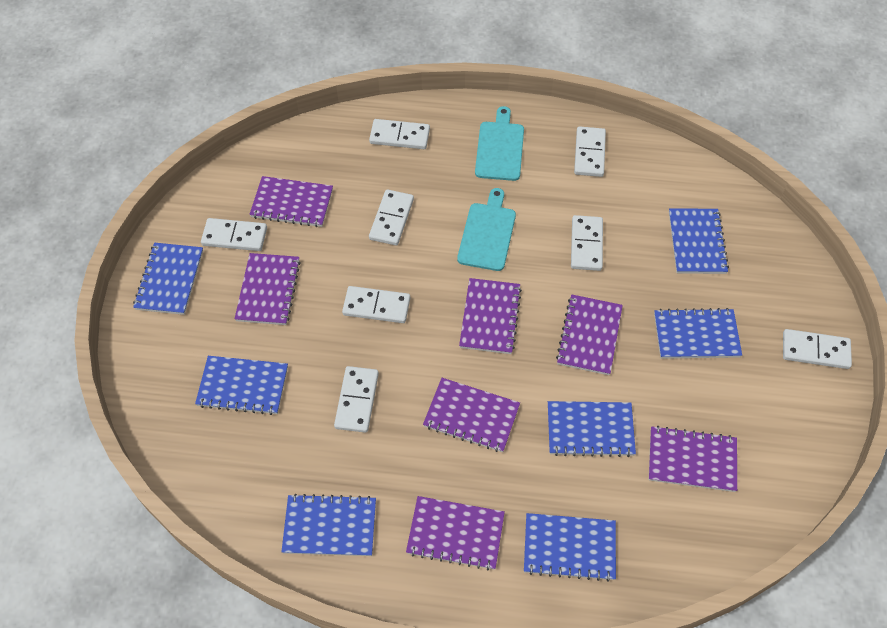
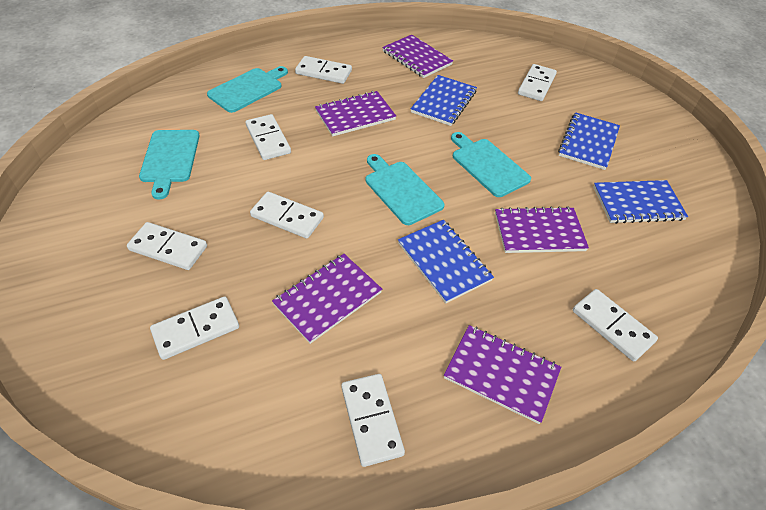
blue notebook: [133,243,203,315] [195,356,288,415] [281,494,376,556] [524,513,616,582] [548,401,636,457] [654,308,742,359] [669,208,729,274] = 7 -> [398,220,494,304] [411,75,477,126] [558,112,620,170] [593,180,688,224] = 4
purple notebook: [235,253,301,325] [249,176,333,227] [406,496,505,570] [423,378,520,452] [459,278,522,354] [556,295,623,375] [649,426,737,492] = 7 -> [272,254,382,344] [315,91,396,136] [382,35,453,78] [444,325,561,424] [495,206,589,253] = 5
turquoise cutting board: [457,188,516,271] [475,106,524,181] = 2 -> [139,130,200,199] [207,66,288,113] [366,154,445,225] [451,132,531,197] = 4

